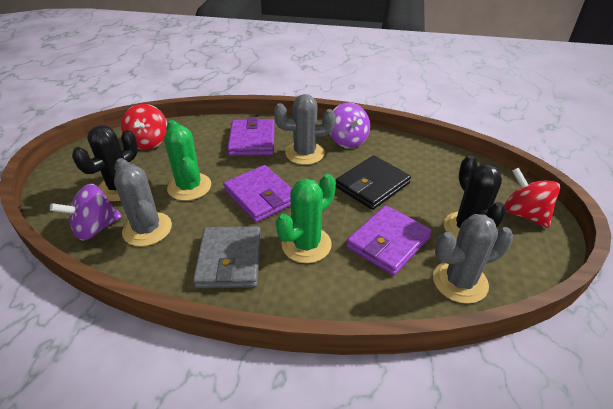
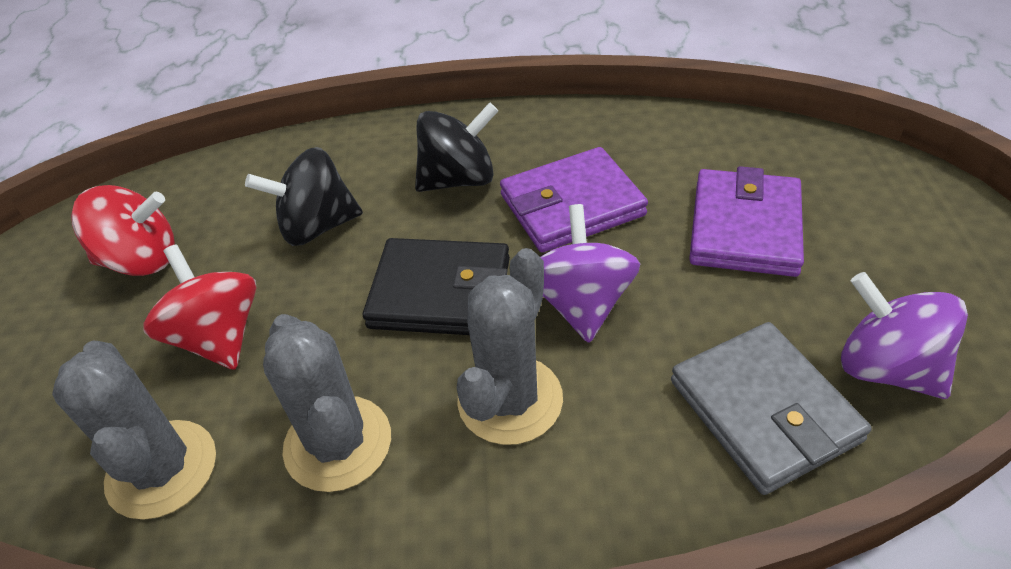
black cactus: [72,125,138,201] [444,155,506,240] = 2 -> none = 0
black spinning top: none = 0 -> [245,147,363,246] [415,102,498,192] = 2
green cactus: [164,120,211,201] [276,174,336,263] = 2 -> none = 0
purple wallet: [223,165,292,222] [227,117,275,156] [346,205,432,276] = 3 -> [500,147,648,252] [689,166,804,277] = 2

